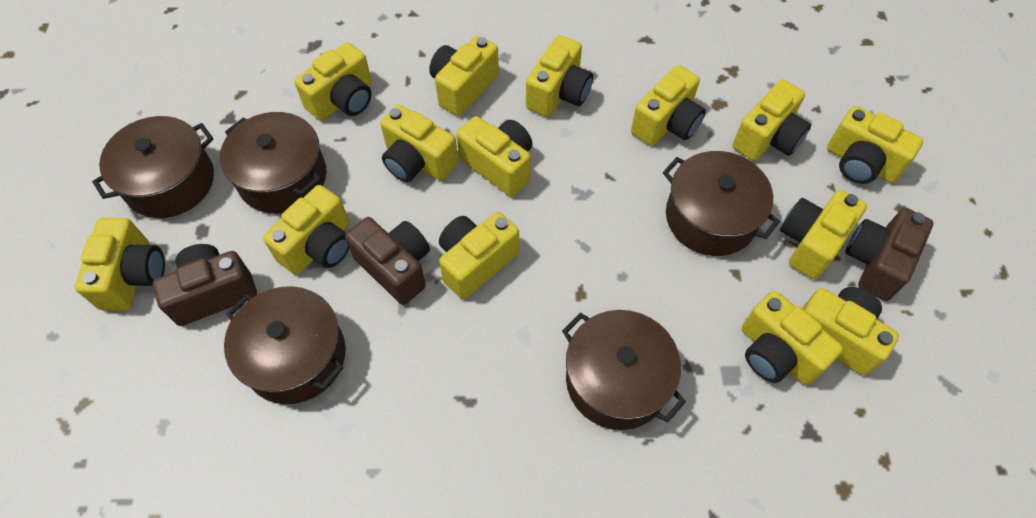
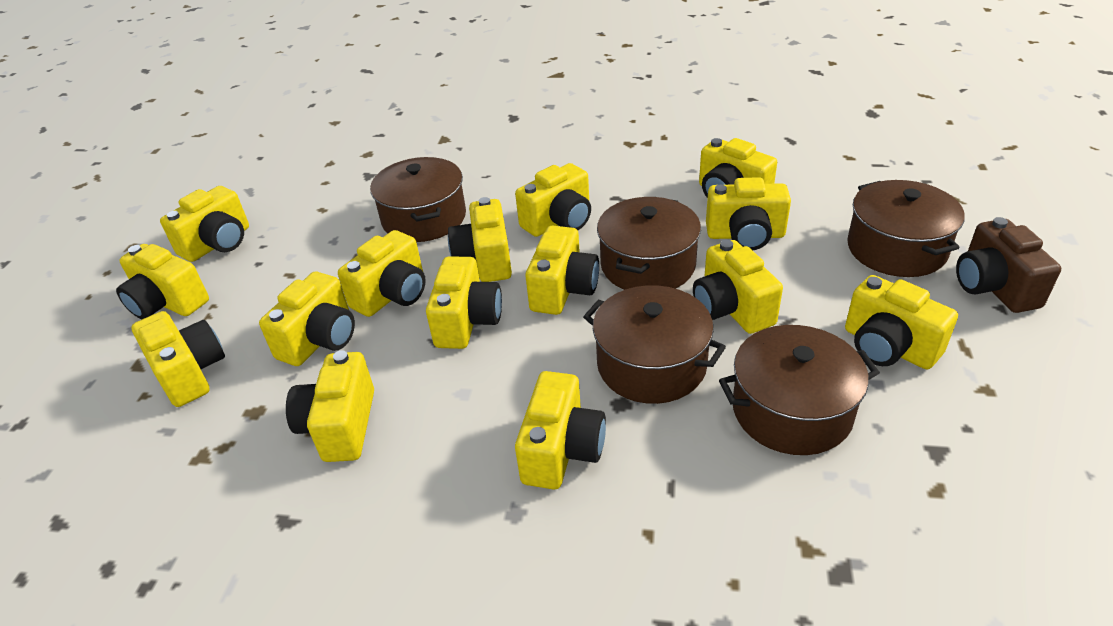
brown camera: [152,244,257,326] [345,217,430,305] [845,208,933,301] = 3 -> [956,217,1061,313] = 1
yellow camera: [75,218,165,311] [263,185,349,275] [294,42,372,121] [380,105,458,182] [429,36,499,116] [439,212,519,299] [457,116,532,197] [526,35,593,117] [631,65,706,146] [732,80,811,161] [742,291,843,385] [780,190,867,279] [802,287,899,375] [827,106,923,184] = 14 -> [116,244,209,319] [131,311,225,407] [160,186,249,262] [259,272,355,366] [286,350,374,462] [338,230,426,317] [426,256,502,349] [448,197,512,282] [515,163,591,237] [515,371,606,490] [525,226,599,315] [693,240,783,334] [699,138,777,198] [706,177,791,250] [845,275,958,369] = 15

